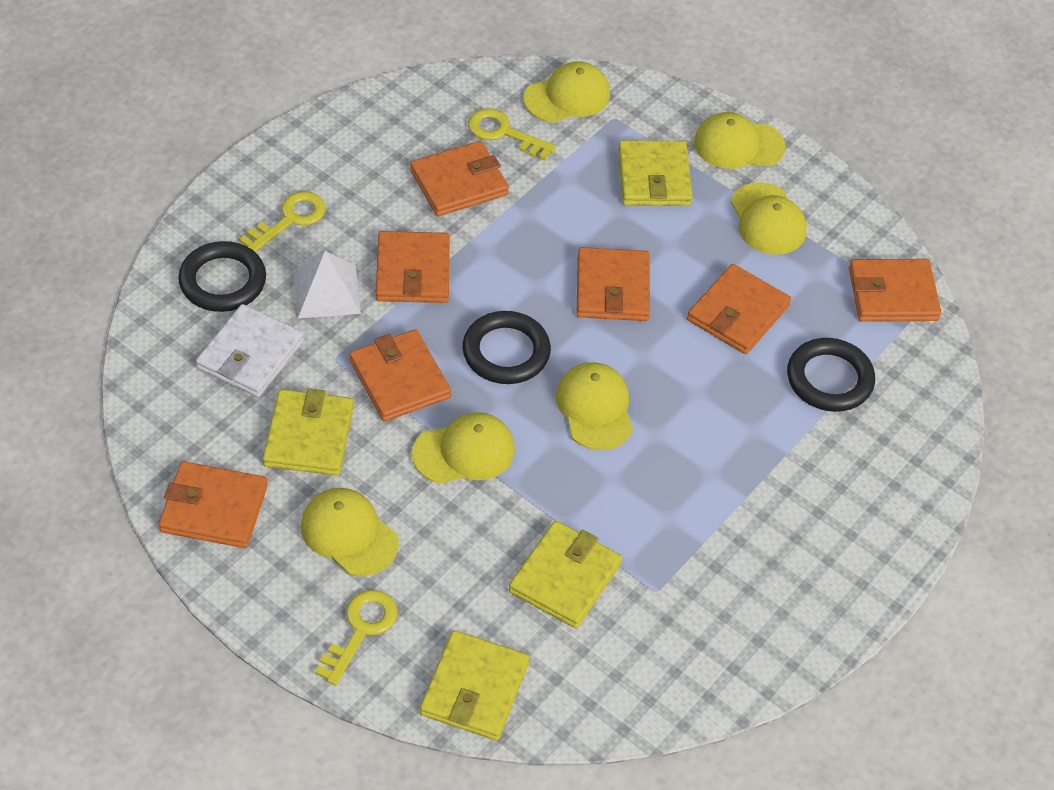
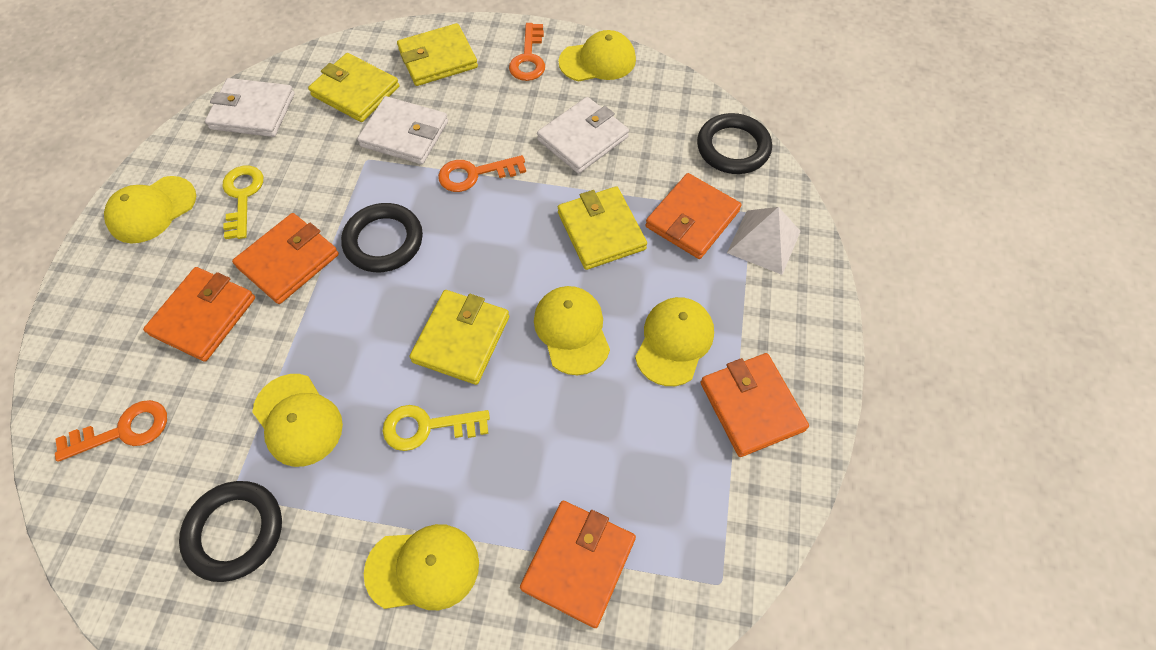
orange key: none = 0 -> [55,400,167,462] [438,155,526,192] [509,23,545,81] = 3
orange wallet: [159,461,268,548] [349,329,451,422] [376,231,450,303] [410,141,509,216] [577,247,650,321] [687,264,791,354] [849,259,941,322] = 7 -> [143,267,255,362] [232,213,339,304] [520,501,636,628] [645,173,741,259] [700,353,809,457] = 5
white wallet: [196,304,304,397] = 1 -> [205,78,295,137] [357,96,448,164] [537,97,629,174] = 3
yellow key: [239,191,326,252] [315,590,398,685] [468,108,556,160] = 3 -> [223,166,263,239] [383,405,490,451] = 2

